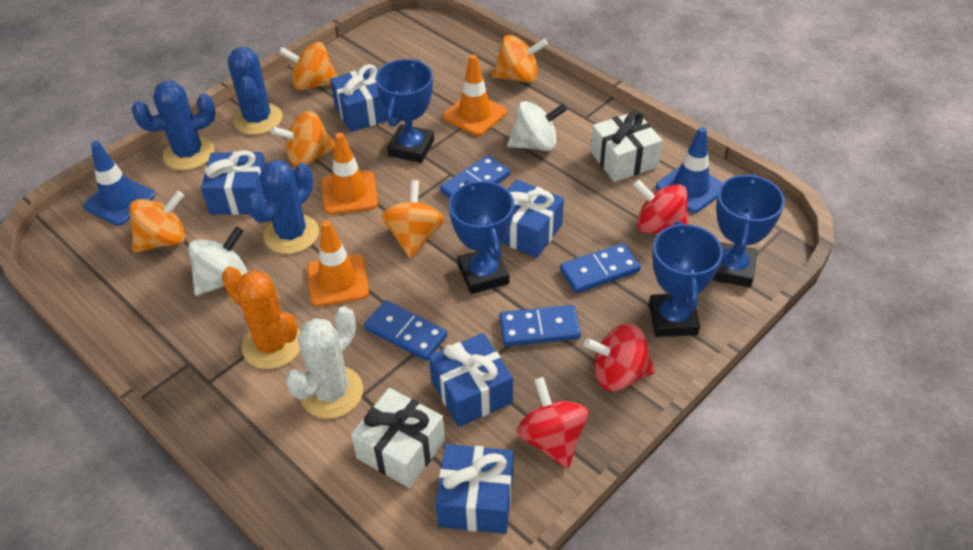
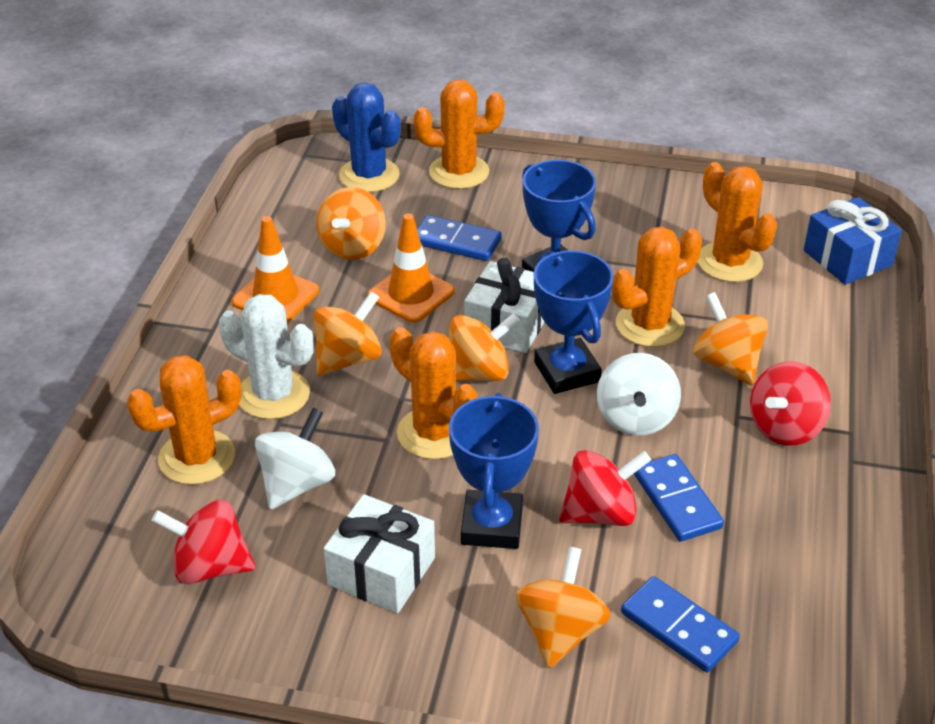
blue cactus: [132,81,216,170] [228,47,282,135] [246,160,319,254] = 3 -> [332,83,401,192] = 1
blue domino: [364,300,448,361] [440,155,510,198] [499,305,581,346] [560,243,641,293] = 4 -> [417,215,502,261] [621,576,740,672] [634,454,724,542] = 3
blue gift: [201,150,265,215] [330,64,395,132] [429,333,513,427] [436,444,513,534] [502,179,564,258] = 5 -> [804,197,902,285] = 1
blue traffic cone: [83,141,155,226] [656,127,722,213] = 2 -> none = 0
blue trophy: [375,59,434,163] [449,180,514,294] [649,221,723,337] [712,174,785,287] = 4 -> [449,393,539,549] [522,160,596,272] [534,250,614,394] = 3
orange cactus: [221,267,301,369] = 1 -> [127,355,242,485] [389,327,478,459] [414,79,505,189] [612,227,702,347] [698,162,777,282] = 5
orange traffic cone: [307,220,369,306] [321,132,378,215] [443,54,507,136] = 3 -> [232,216,319,323] [367,213,455,323] = 2

